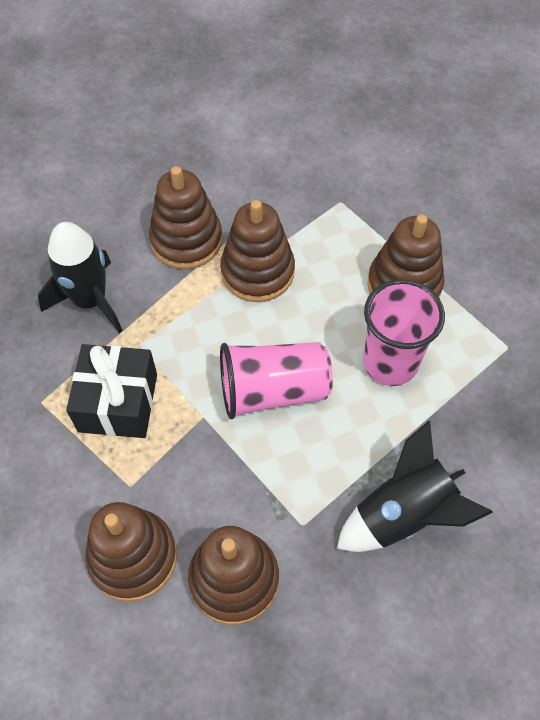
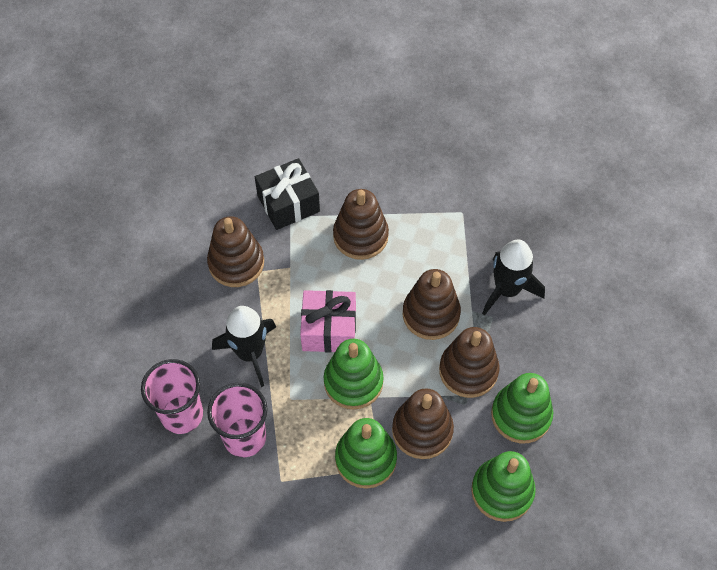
green stacking toy: none = 0 -> [324,339,384,410] [335,418,397,489] [471,451,536,522] [491,373,553,443] = 4
pink gift: none = 0 -> [300,290,356,353] = 1

